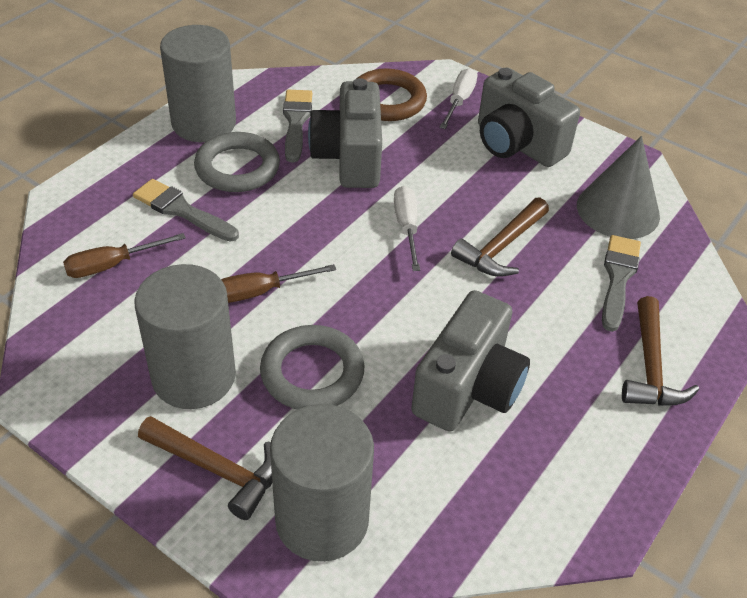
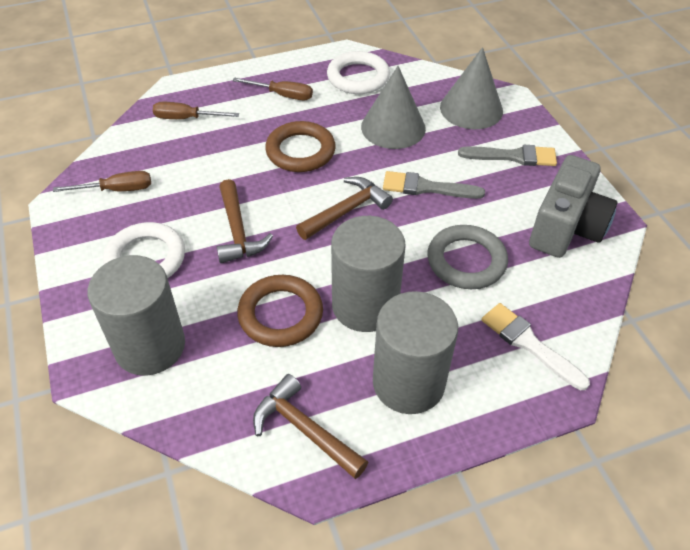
brown ring: [356,69,427,121] = 1 -> [237,275,323,347] [265,121,336,172] = 2
brown screwdriver: [63,233,186,278] [221,264,336,303] = 2 -> [53,171,151,192] [153,102,239,119] [232,78,313,100] = 3
grey brush: [133,179,239,242] [283,90,312,162] [602,235,641,332] = 3 -> [383,171,485,199] [458,145,557,166] = 2
grey camera: [308,78,382,188] [411,290,530,431] [478,67,580,167] = 3 -> [529,155,618,258] = 1
grey cone: [577,136,660,239] = 1 -> [361,66,426,149] [440,47,503,129] = 2
grey ring: [194,132,280,192] [260,325,365,410] = 2 -> [427,225,508,289] = 1
white brush: none = 0 -> [482,303,590,390] = 1
white ring: none = 0 -> [103,222,185,278] [327,51,390,94] = 2
white screwdriver: [394,186,420,271] [439,68,477,129] = 2 -> none = 0

